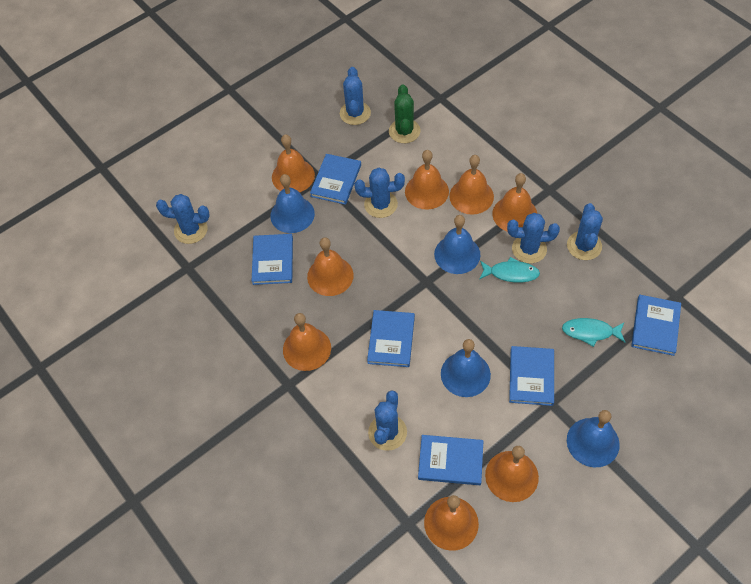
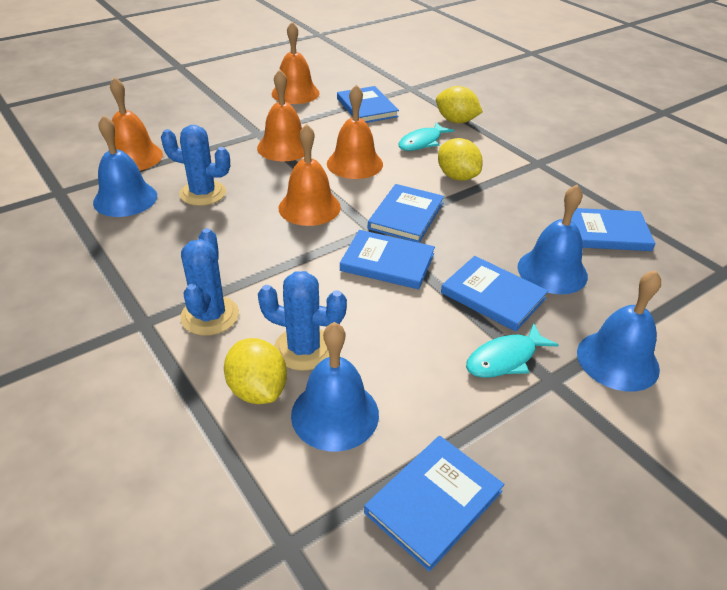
blue cactus: [156,194,210,244] [340,67,371,125] [355,168,405,218] [368,390,407,451] [507,213,560,264] [567,203,603,260] = 6 -> [161,125,230,206] [180,228,239,336] [258,271,347,371] = 3
green cactus: [389,85,421,143] = 1 -> none = 0
orange bell: [272,134,315,192] [283,313,331,371] [307,237,354,296] [405,150,449,210] [424,495,479,551] [449,155,494,215] [485,446,539,502] [492,173,538,232] = 8 -> [110,77,163,171] [257,69,304,161] [272,22,320,104] [279,124,341,226] [327,85,383,179] = 5
yellow lemon: none = 0 -> [224,338,287,404] [436,86,483,123] [438,138,483,181] = 3

